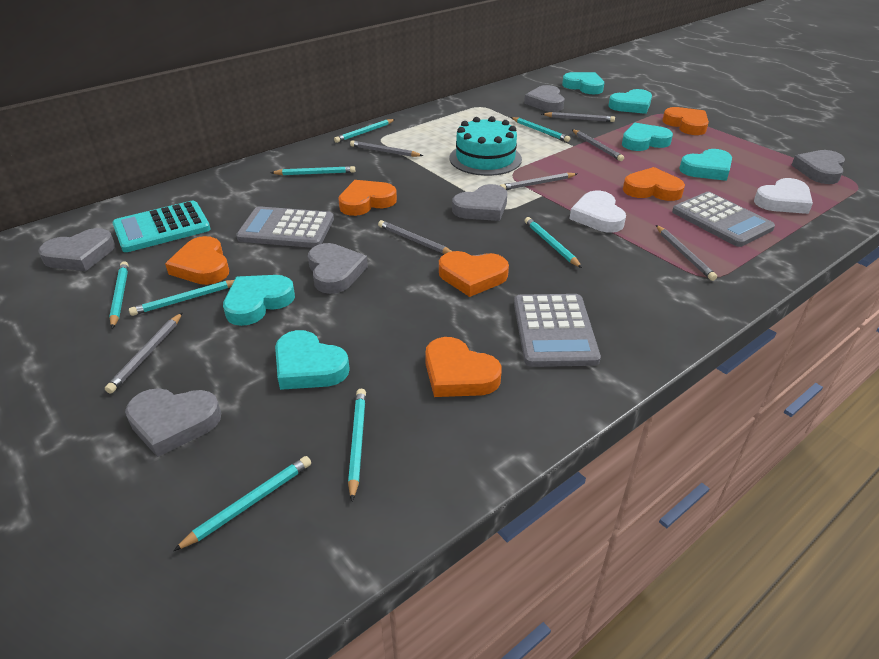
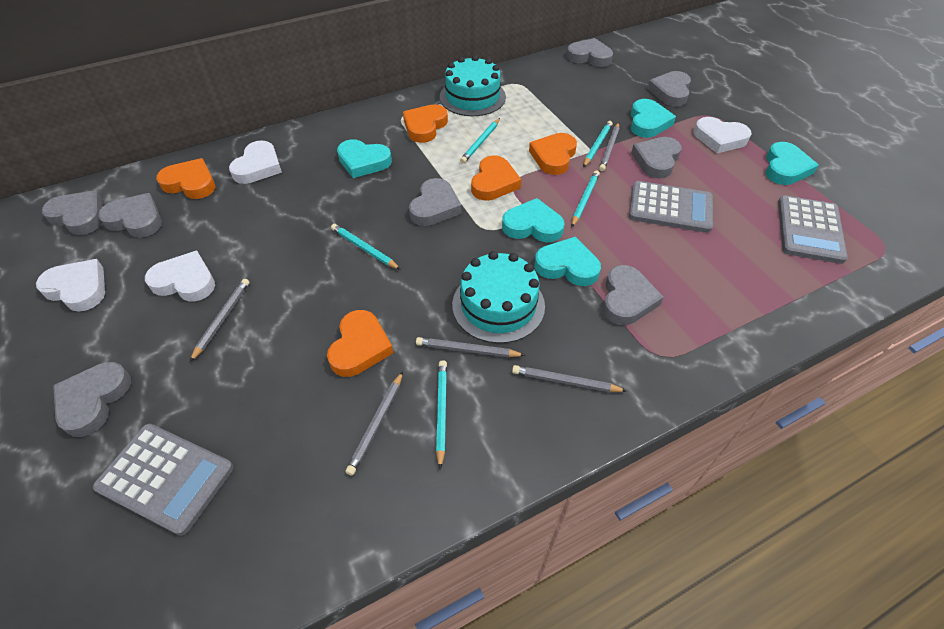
grey heart: [38,228,115,271] [125,388,221,457] [308,243,368,294] [452,184,507,221] [524,85,564,112] [792,150,845,184] = 6 -> [42,191,103,235] [53,362,131,437] [98,193,162,238] [409,178,462,226] [566,38,613,67] [603,265,664,325] [631,137,682,179] [647,71,691,106] = 8
grey pencil: [105,312,183,393] [350,140,423,157] [378,220,452,254] [500,173,577,190] [542,112,615,122] [572,130,624,161] [656,225,717,281] = 7 -> [190,279,250,362] [345,371,403,476] [416,337,525,357] [512,365,627,392] [599,123,619,171] = 5
orange heart: [165,236,229,285] [338,180,397,216] [425,337,502,397] [439,251,509,297] [623,167,685,201] [662,107,709,135] = 6 -> [156,158,215,199] [327,310,393,377] [403,104,448,143] [471,155,521,201] [529,133,577,175] = 5
turquoise cake: [450,116,522,176] = 1 -> [440,55,506,116] [452,251,545,343] = 2
turquoise calculator: [112,201,210,252] = 1 -> none = 0
turquoise heart: [223,275,295,326] [275,330,350,390] [562,72,604,94] [608,89,652,114] [622,123,673,151] [679,149,732,181] = 6 -> [337,139,392,178] [502,198,565,242] [534,237,601,286] [631,99,676,138] [765,142,819,185] = 5
turquoise pencil: [109,261,129,329] [129,280,234,316] [173,456,311,551] [271,166,355,175] [334,119,395,143] [348,389,366,501] [511,117,570,142] [524,217,582,268] = 8 -> [331,224,401,270] [436,360,447,469] [460,118,500,163] [571,170,600,227] [583,121,613,167] = 5
white heart: [570,191,626,233] [754,178,813,214] = 2 -> [36,259,105,312] [145,251,215,301] [229,140,282,184] [694,117,752,153] = 4

